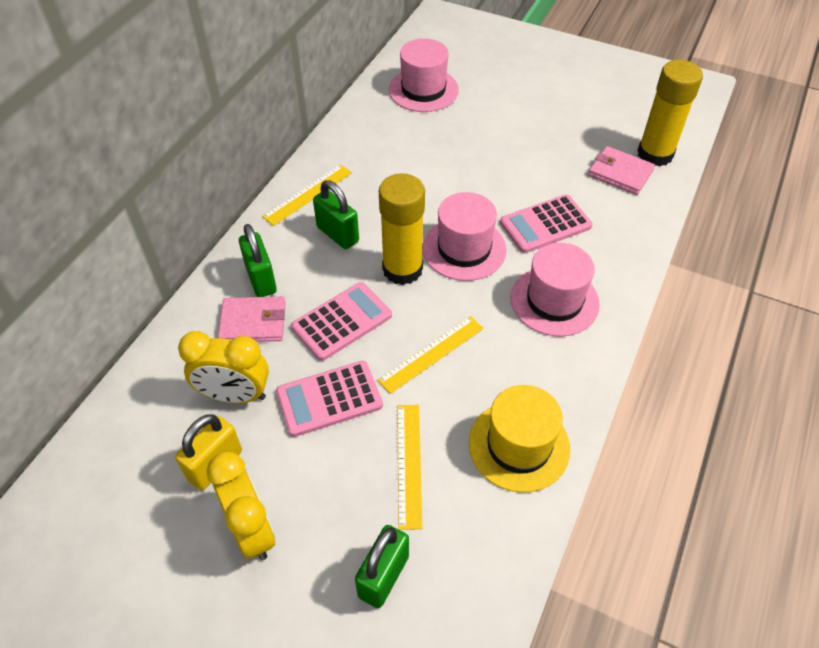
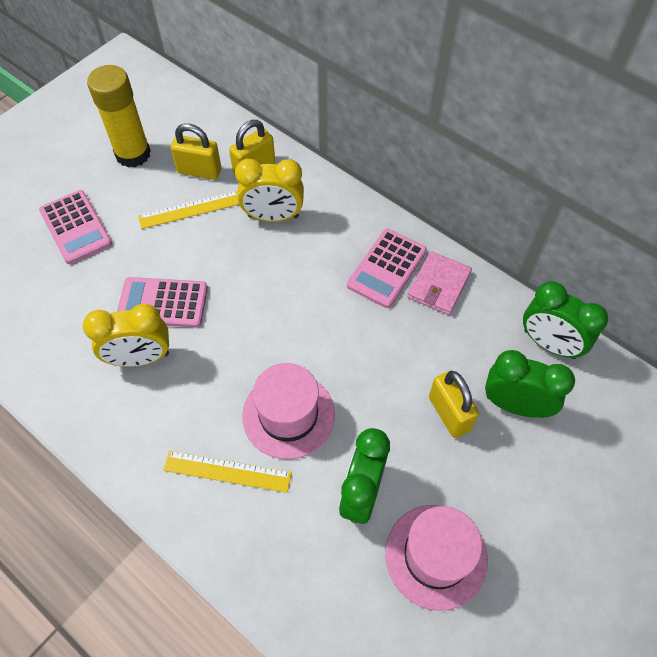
green clock: none = 0 -> [339,428,390,524] [485,350,575,418] [523,281,608,359] = 3
green padlock: [239,224,277,297] [313,180,359,249] [355,525,409,608] = 3 -> none = 0
pink hat: [389,38,459,112] [422,192,507,281] [511,243,600,336] = 3 -> [242,363,335,459] [385,505,488,611] = 2
pink wallet: [218,296,286,342] [588,146,655,195] = 2 -> [407,251,472,315] = 1
yellow glue stick: [379,173,425,285] [637,60,703,166] = 2 -> [87,65,151,168] = 1
yellow hat: [469,385,570,493] = 1 -> none = 0
yellow padlock: [175,414,242,490] = 1 -> [171,124,221,180] [229,120,275,175] [429,371,479,438] = 3
yellow ruler: [262,164,352,226] [377,316,484,394] [397,405,422,530] = 3 -> [138,191,239,229] [163,451,292,493] = 2

